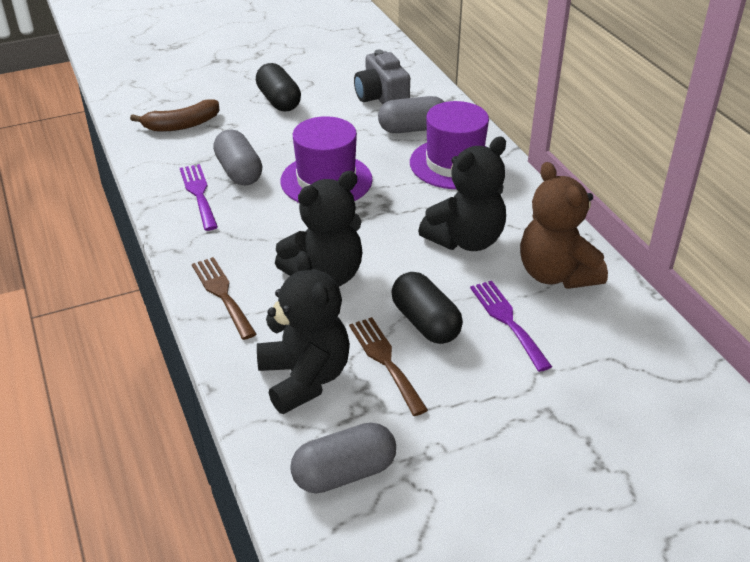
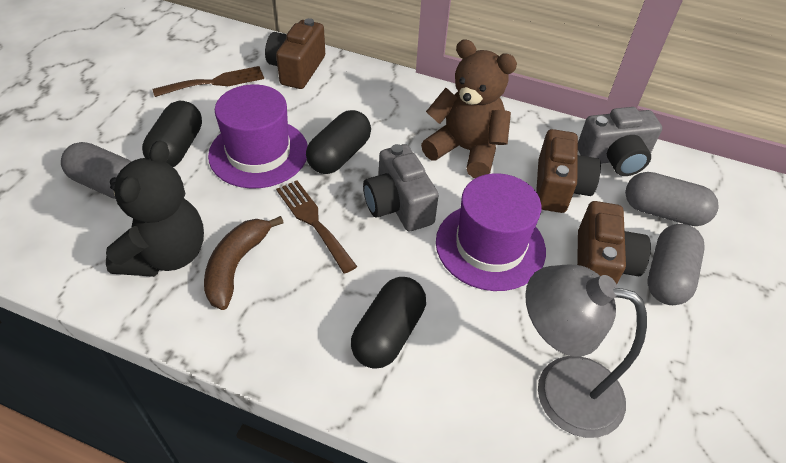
black capsule: [256,63,301,111] [391,272,463,344] = 2 -> [142,101,202,167] [306,110,371,174] [351,277,426,369] = 3
black teddy bear: [257,251,350,414] [275,171,363,286] [418,137,506,251] = 3 -> [106,140,204,277] = 1
brown camera: none = 0 -> [265,18,325,89] [536,129,601,213] [577,201,651,284] = 3
grey camera: [354,50,410,104] = 1 -> [363,144,439,231] [578,107,662,176] = 2
grey lamp: none = 0 -> [525,264,647,438] = 1
purple fork: [180,164,218,231] [470,281,552,372] = 2 -> none = 0

